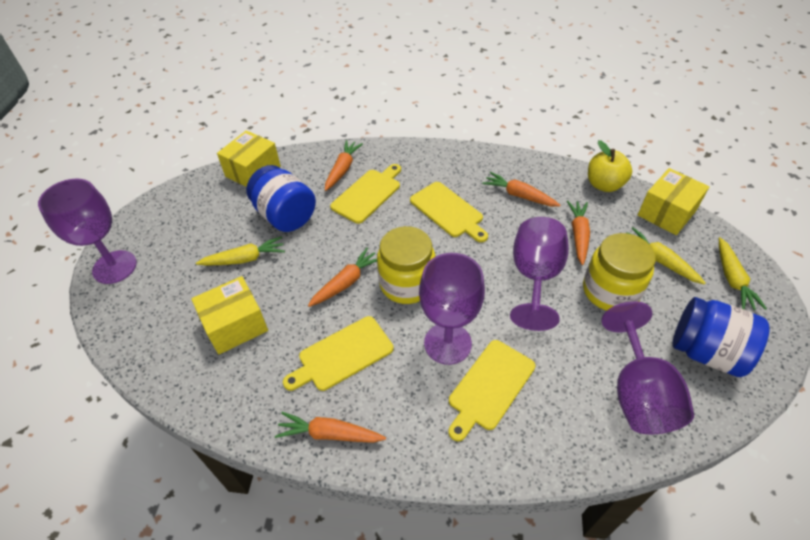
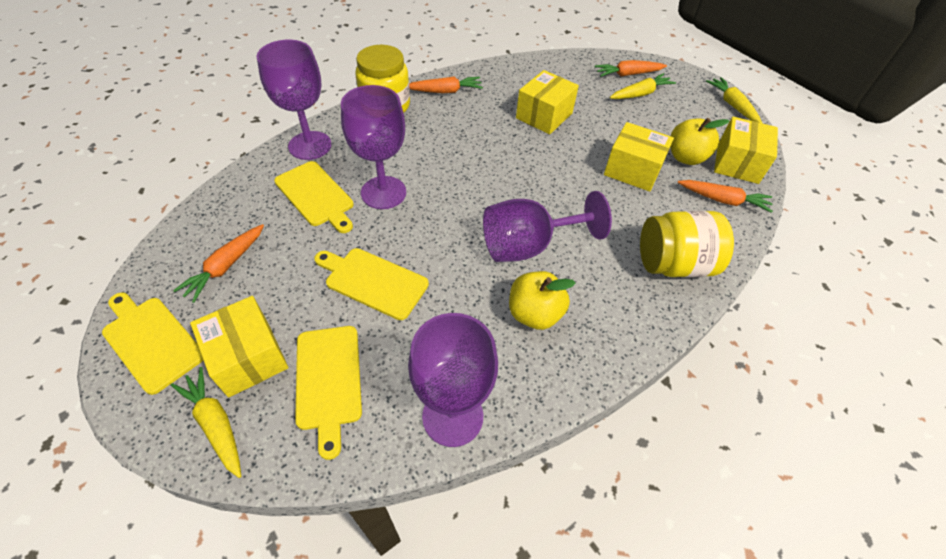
blue jar: [246,165,316,232] [672,297,769,377] = 2 -> none = 0
orange carrot: [275,412,386,443] [308,247,377,307] [325,140,363,191] [482,172,561,207] [567,201,590,265] = 5 -> [173,224,264,303] [409,77,483,93] [595,60,667,77] [678,180,773,213] = 4
yellow apple: [588,140,632,192] = 1 -> [509,271,575,330] [670,118,729,165] = 2
yellow box: [191,276,268,354] [217,130,281,187] [638,168,709,235] = 3 -> [190,296,289,398] [516,70,579,134] [604,122,674,192] [714,117,778,184] = 4

